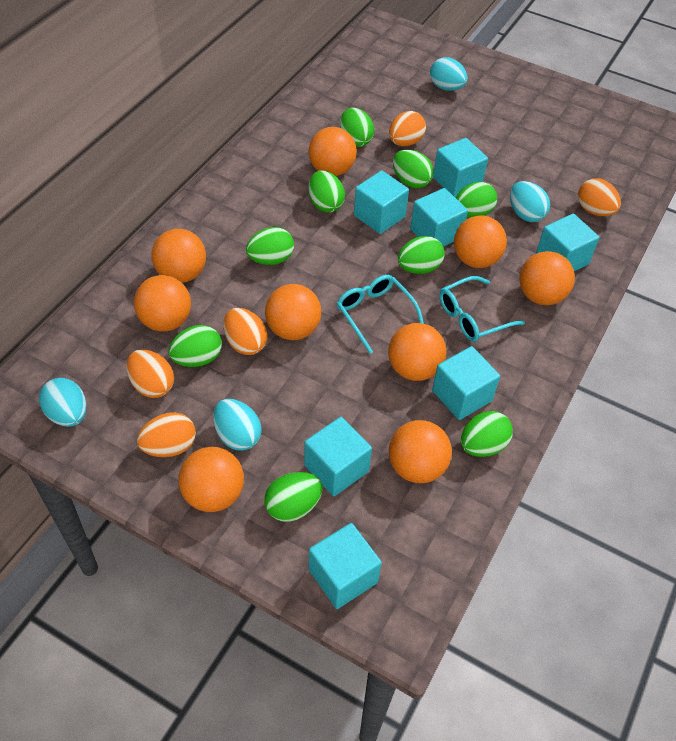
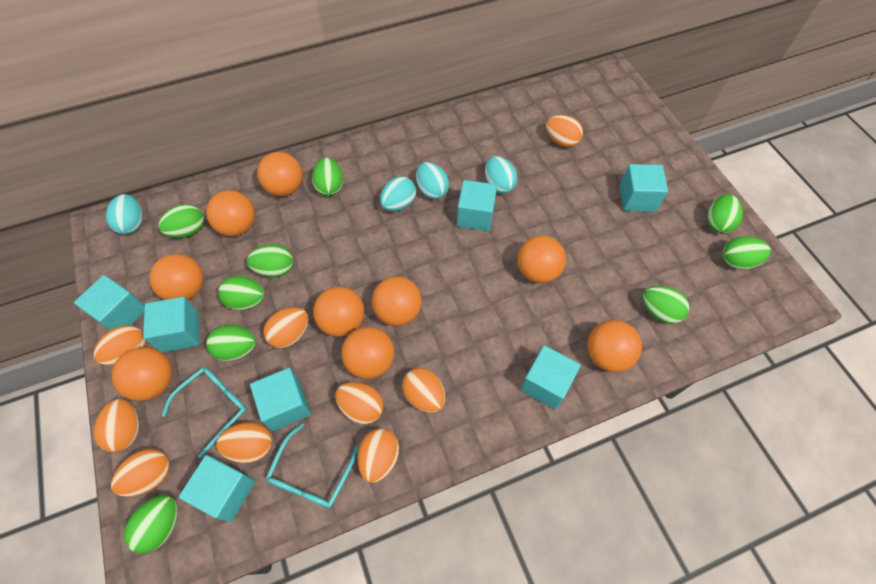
orange egg: [126,350,174,398] [137,412,196,457] [224,308,268,355] [389,111,426,146] [578,178,621,216] = 5 -> [94,325,147,366] [94,399,139,452] [111,449,170,497] [216,422,272,463] [263,307,308,348] [335,382,384,424] [358,428,399,483] [402,368,445,413] [546,115,583,147] = 9

